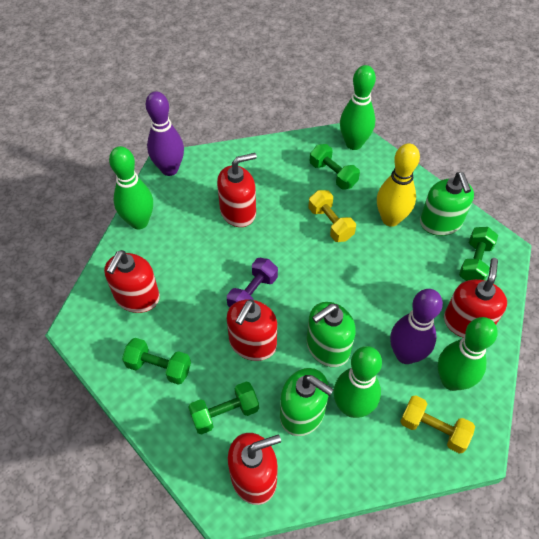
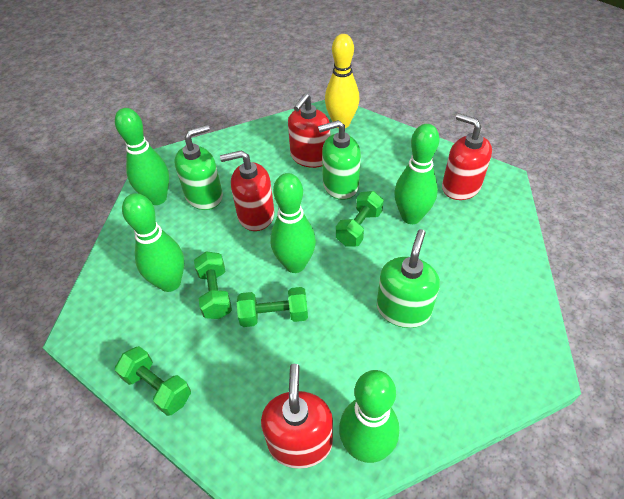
green bowling pin: [109,146,153,229] [334,346,382,418] [340,65,376,150] [438,317,498,391] = 4 -> [115,108,169,205] [122,193,184,292] [270,173,316,273] [339,370,399,463] [394,124,439,224] = 5
purple bowling pin: [146,91,184,176] [390,289,443,364] = 2 -> none = 0
purple dumbbell: [227,258,278,307] = 1 -> none = 0
red soap dispenser: [104,250,160,313] [217,153,257,227] [227,299,277,361] [228,433,281,505] [444,258,507,338] = 5 -> [220,150,274,231] [261,364,333,469] [288,93,330,168] [442,113,492,200] = 4
yellow dumbbell: [308,190,356,242] [400,395,475,454] = 2 -> none = 0

